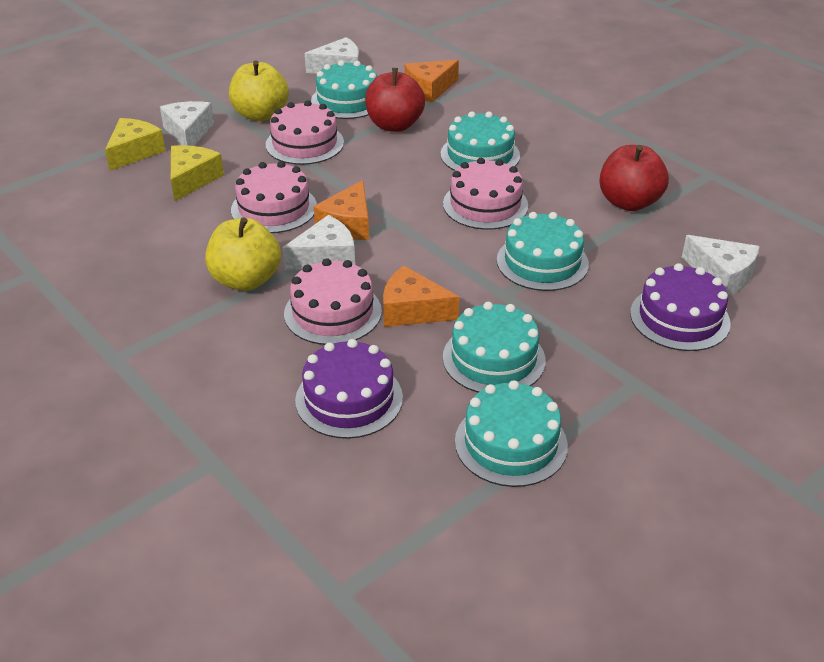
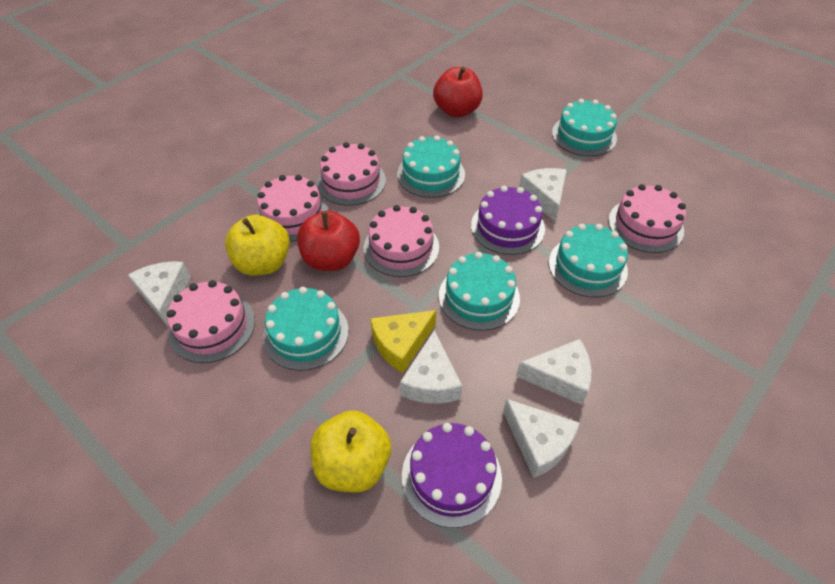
orange cheese: [313,180,369,240] [383,265,459,327] [405,60,459,103] = 3 -> none = 0
pink cake: [231,161,317,233] [266,100,344,165] [284,258,382,345] [443,158,528,230] = 4 -> [167,280,255,363] [256,175,329,242] [317,142,386,206] [363,205,439,277] [608,184,686,253] = 5
white cheese: [160,101,214,146] [282,215,355,270] [305,37,359,74] [682,235,760,296] = 4 -> [128,261,191,326] [400,330,462,404] [503,399,580,478] [516,339,592,405] [519,168,567,222] = 5
yellow cheese: [105,118,166,171] [171,145,224,201] = 2 -> [370,310,436,373] = 1

